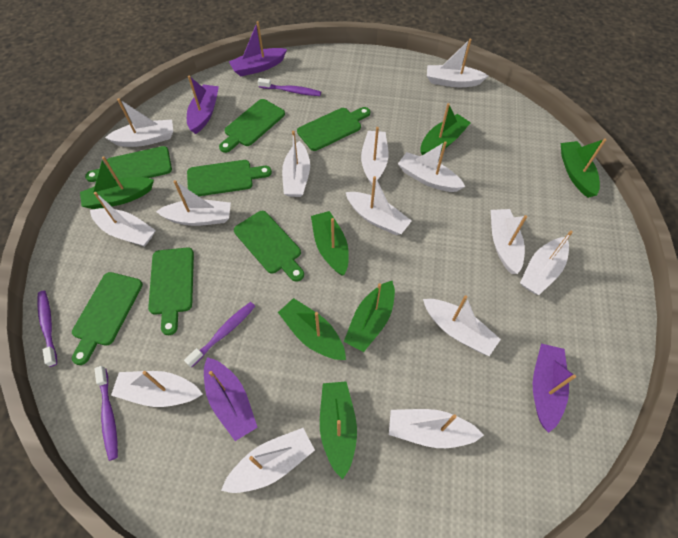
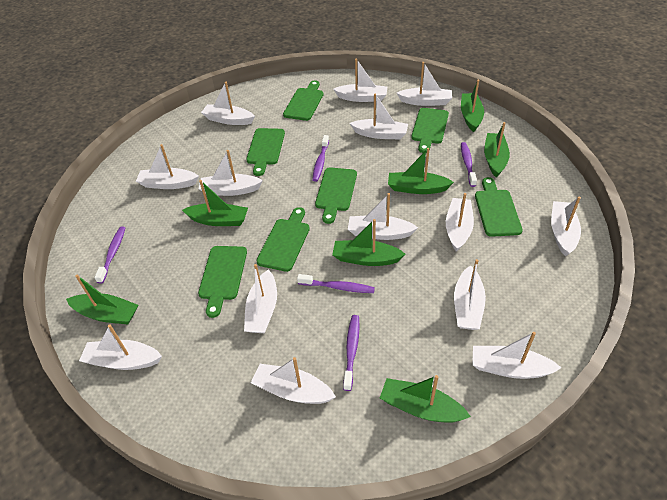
purple boat: [187,75,219,134] [204,357,258,441] [229,21,287,76] [533,343,576,433] = 4 -> none = 0
purple toothbrush: [37,291,57,367] [95,366,118,461] [184,302,255,368] [258,78,321,96] = 4 -> [94,227,125,284] [297,274,375,293] [312,135,329,182] [343,315,360,391] [461,142,477,187] = 5

